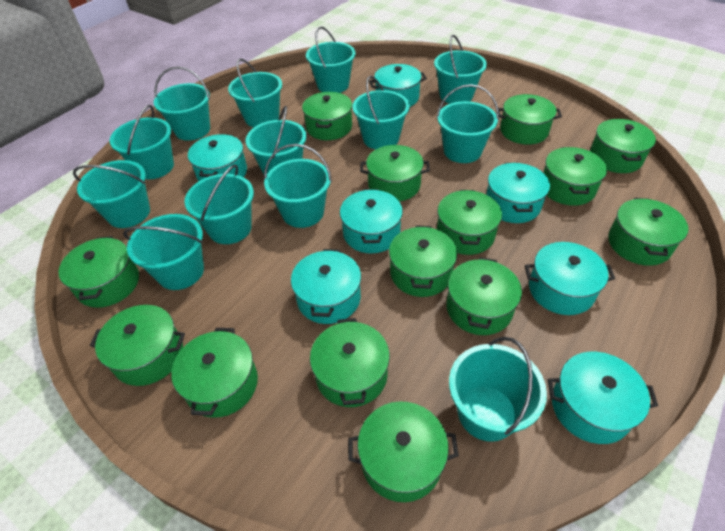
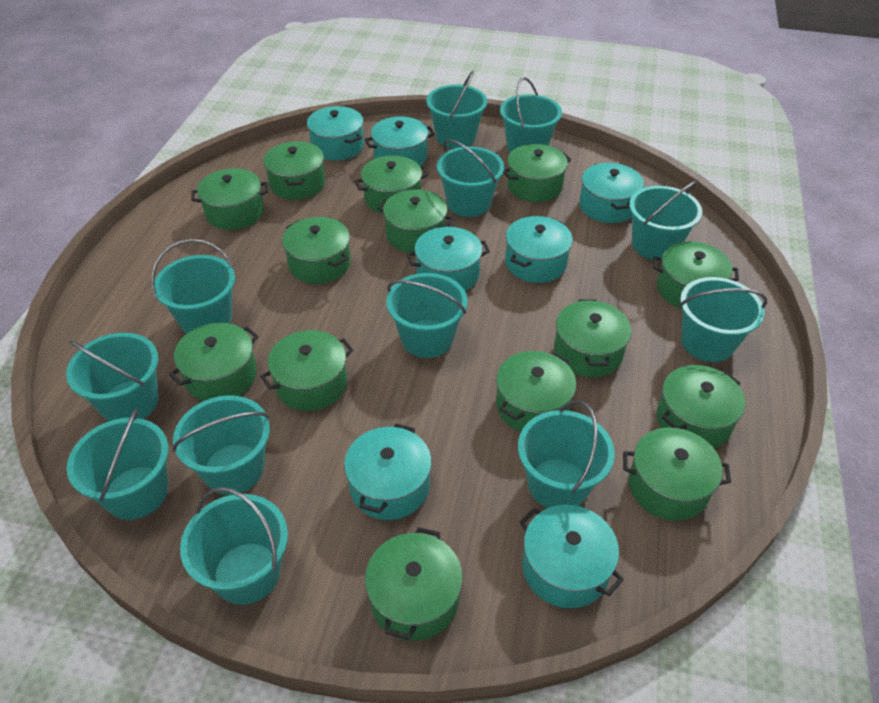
turquoise bucket: [73,160,150,228] [110,105,174,179] [123,214,204,290] [154,66,210,141] [184,164,254,244] [228,58,282,127] [245,106,307,175] [264,144,332,228] [306,27,356,93] [352,76,410,149] [434,35,487,104] [436,84,499,163] [449,337,547,442] = 13 -> [66,333,159,421] [67,409,168,520] [151,239,235,334] [173,395,270,495] [180,487,288,605] [386,273,468,358] [426,71,487,148] [437,139,504,217] [500,77,562,153] [518,400,615,508] [629,181,702,261] [679,277,767,362] = 12

